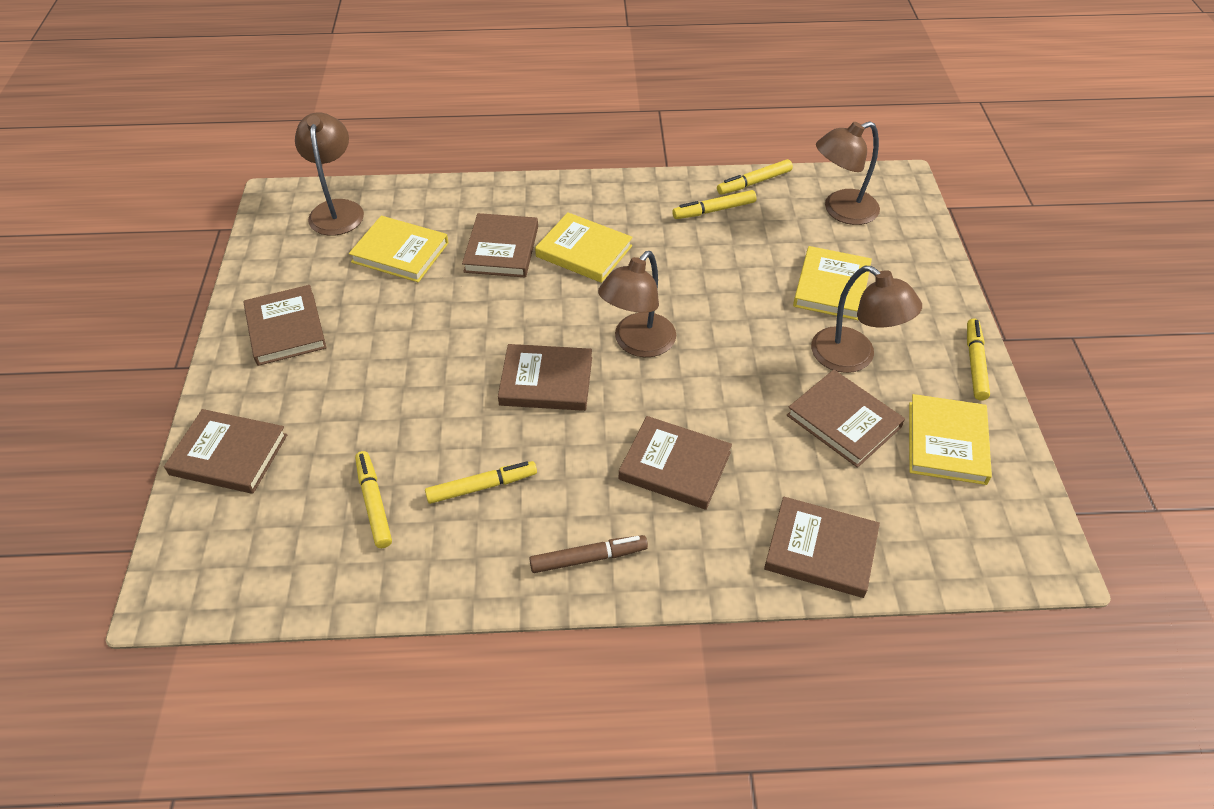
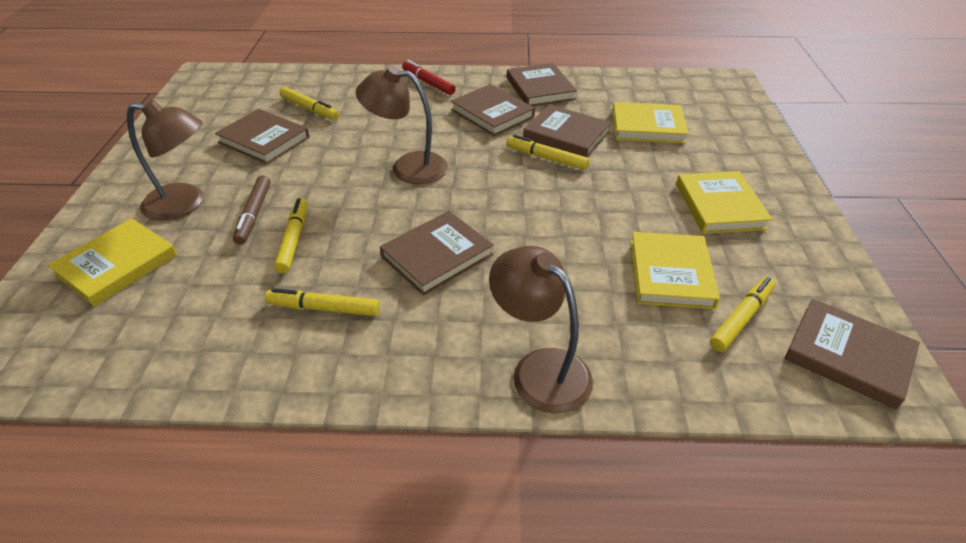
brown book: [164,409,287,494] [243,285,327,366] [462,213,538,277] [498,344,592,411] [619,416,732,510] [764,497,880,598] [787,370,905,468] = 7 -> [215,109,309,164] [380,211,494,296] [451,84,535,136] [507,63,577,106] [523,104,611,157] [784,299,920,410] = 6
brown lamp: [295,112,364,236] [598,251,676,357] [811,266,922,373] [816,121,880,225] = 4 -> [127,100,203,221] [356,66,448,184] [489,246,593,414] = 3
red marker: none = 0 -> [402,60,456,95] = 1

